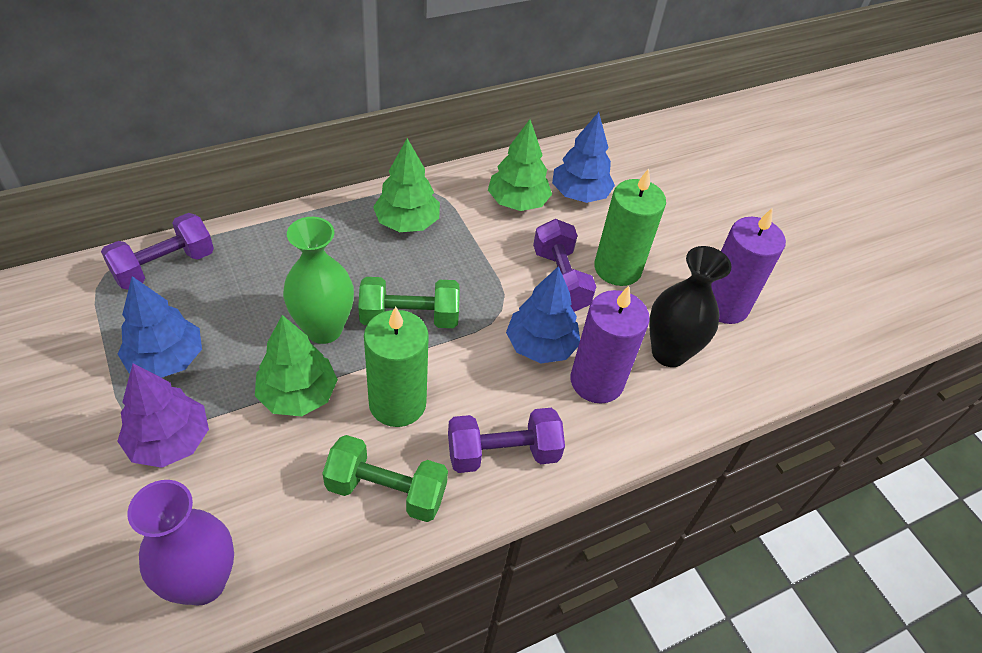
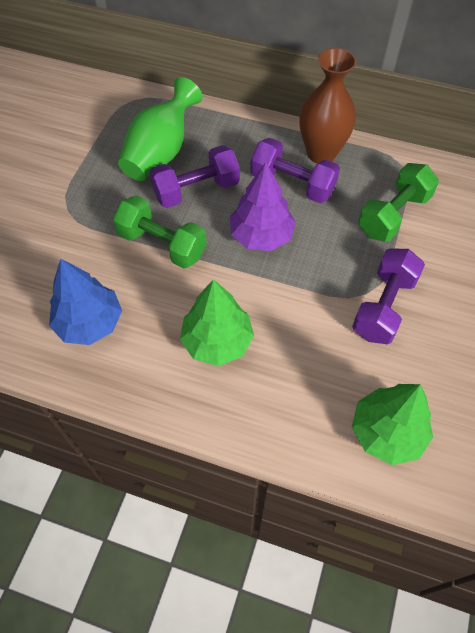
black vase: [649,246,732,367] = 1 -> none = 0
blue tree: [118,276,202,378] [506,266,580,363] [552,112,615,203] = 3 -> [49,259,122,345] = 1
brown vase: none = 0 -> [300,48,357,164] = 1
green candle: [364,306,429,427] [594,169,666,286] = 2 -> none = 0
green tree: [255,315,338,416] [373,138,440,232] [488,119,552,211] = 3 -> [180,279,254,366] [352,384,433,465] = 2
purple candle: [571,286,650,404] [711,209,786,324] = 2 -> none = 0
purple vase: [127,480,234,606] = 1 -> none = 0

